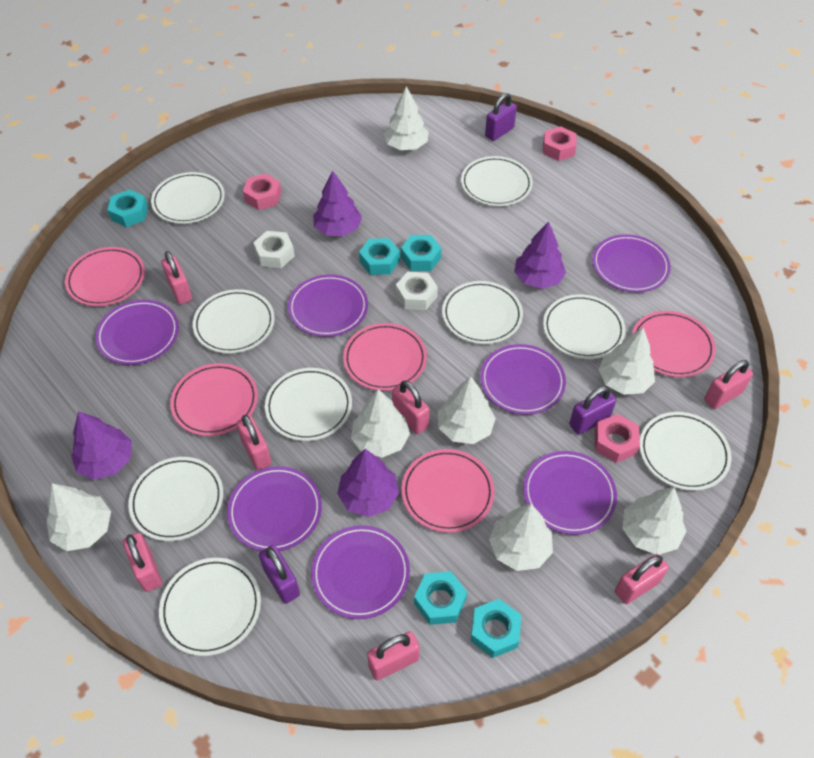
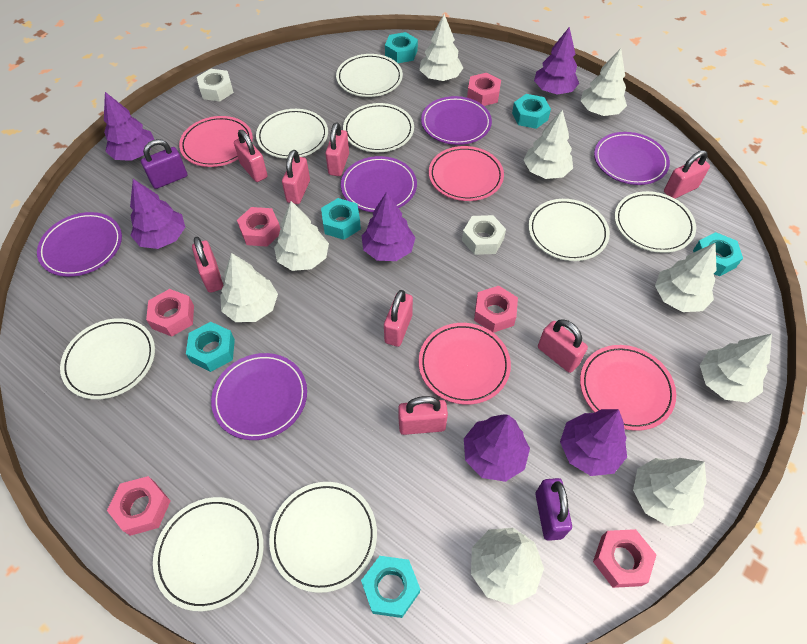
pink nut: [243,173,281,210] [543,126,577,161] [595,414,640,463] = 3 -> [107,476,171,536] [146,289,194,337] [237,207,281,247] [467,73,501,106] [474,286,518,333] [593,529,657,588] = 6
pink padlock: [123,533,162,592] [161,251,192,304] [236,415,272,470] [367,631,420,680] [392,381,430,434] [615,554,669,604] [704,360,753,409] = 7 -> [192,237,223,293] [234,130,268,182] [282,150,310,204] [325,122,349,176] [384,290,413,347] [398,396,448,435] [538,319,588,373] [664,150,710,199] = 8
pink plate: [65,247,145,306] [170,363,258,436] [343,323,427,391] [401,449,495,533] [632,311,716,377] = 5 -> [179,116,253,167] [419,323,511,405] [429,146,504,201] [580,345,676,431] = 4
purple padlock: [259,545,300,604] [485,93,517,141] [569,386,616,435] = 3 -> [141,139,187,189] [535,478,572,541] = 2
purple plate: [95,300,179,365] [227,466,322,551] [288,274,368,337] [311,525,410,619] [480,344,566,415] [523,451,617,535] [592,234,671,293] = 7 -> [37,212,122,277] [211,353,307,440] [341,156,417,212] [421,96,492,145] [594,132,670,185] = 5
purple tree: [71,411,132,480] [313,171,362,236] [337,449,399,517] [514,221,566,289] = 4 -> [104,92,154,161] [130,179,185,249] [362,192,415,261] [464,414,530,482] [534,27,579,95] [560,409,627,476] = 6
turquoise nut: [107,189,148,227] [359,238,400,275] [401,235,442,271] [414,571,467,625] [471,599,521,658] = 5 -> [186,322,235,372] [321,198,361,240] [361,556,420,618] [385,32,418,63] [512,94,551,129] [693,232,743,277] = 6
white plate: [128,457,223,541] [151,172,225,224] [159,558,261,656] [193,289,275,354] [265,368,352,441] [442,281,523,344] [461,156,533,206] [543,294,625,359] [640,412,732,491] = 9 -> [60,318,155,400] [153,497,264,611] [256,109,328,159] [269,482,377,593] [336,54,403,97] [343,103,414,152] [528,199,610,261] [614,191,696,253] = 8
white tree: [47,483,111,551] [351,389,410,458] [384,86,429,150] [438,376,496,444] [489,504,553,571] [598,327,655,395] [622,487,687,555] = 7 -> [220,253,278,322] [274,201,329,271] [420,14,463,81] [471,528,544,605] [524,110,573,179] [580,48,627,116] [633,458,707,527] [655,242,717,312] [700,334,772,403] = 9

